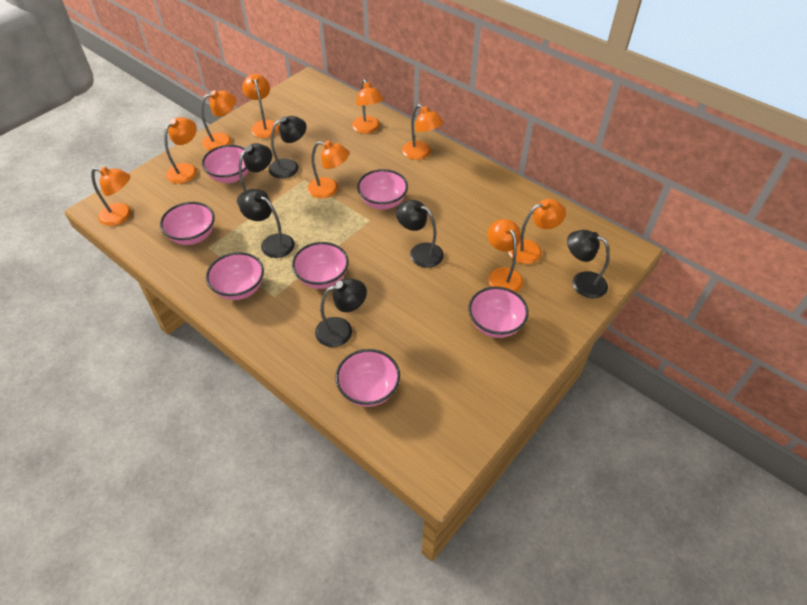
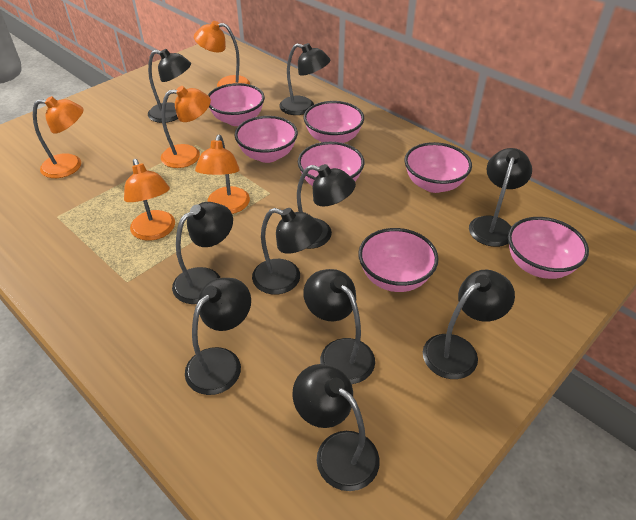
black lamp: [237,143,272,206] [239,191,295,258] [268,116,307,179] [315,278,367,347] [396,200,444,268] [567,230,610,298] = 6 -> [148,49,191,123] [172,202,233,304] [185,278,251,395] [252,208,323,295] [279,43,330,115] [292,364,380,491] [297,164,356,249] [303,269,375,384] [423,269,515,379] [469,148,532,247] = 10
orange lamp: [91,166,131,226] [164,117,197,184] [201,90,236,151] [242,74,279,138] [307,141,349,199] [352,79,384,134] [402,104,443,160] [488,219,523,292] [508,199,566,264] = 9 -> [33,96,84,178] [124,159,175,241] [161,86,211,168] [194,21,250,87] [195,135,250,214] = 5

